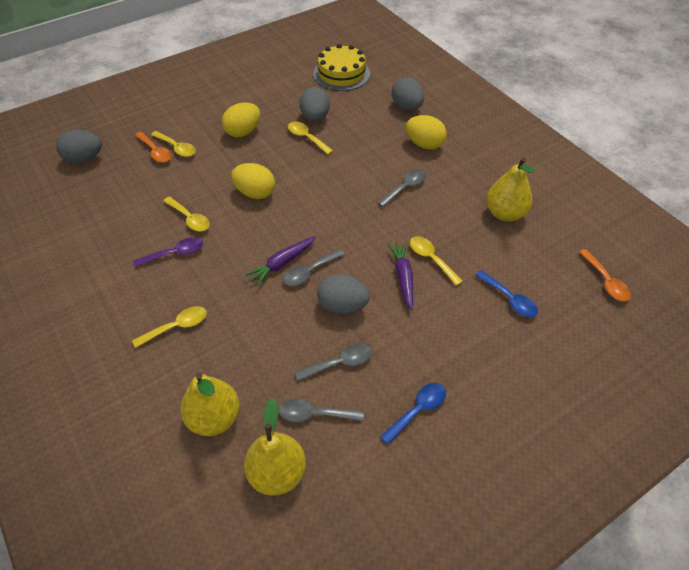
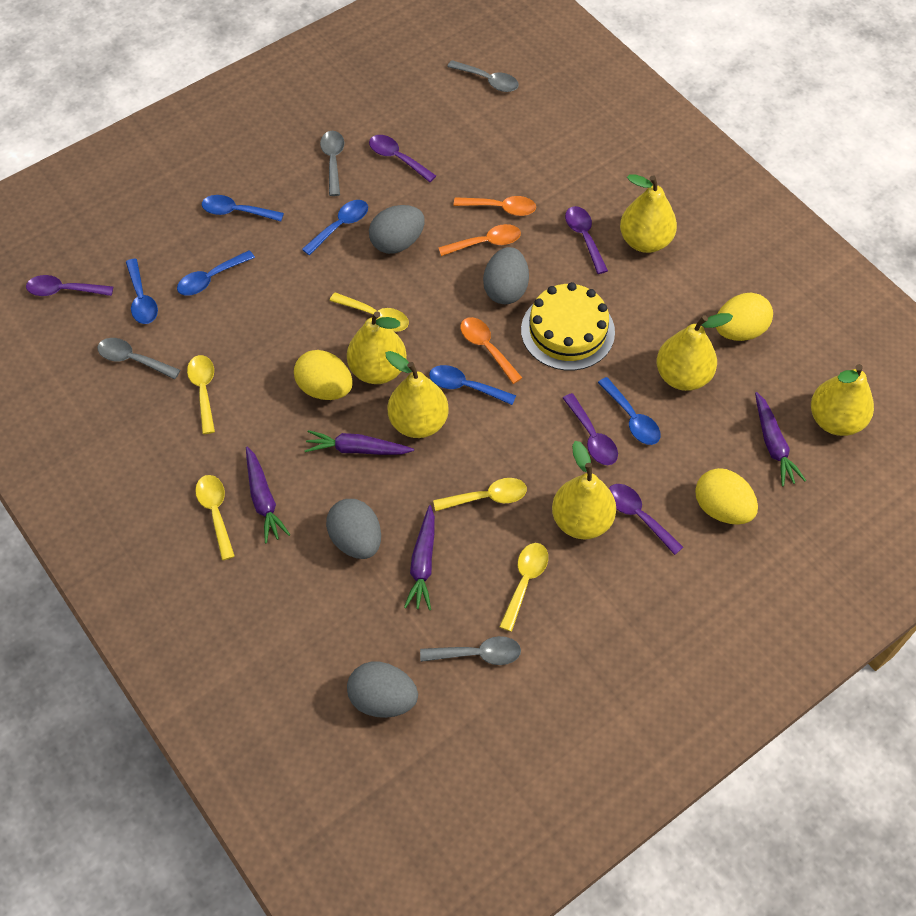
blue spoon: [380,383,446,445] [475,270,538,317] = 2 -> [126,259,158,324] [177,250,255,295] [202,195,284,222] [302,200,368,255] [429,365,516,405] [598,377,661,445] = 6
orange spoon: [135,132,171,163] [579,249,631,302] = 2 -> [438,224,521,256] [454,196,536,216] [460,317,522,384] = 3
purple carrot: [245,236,316,286] [388,242,413,310] = 2 -> [246,446,290,543] [304,430,414,455] [404,505,435,610] [755,392,806,486] = 4
purple spoon: [133,238,203,267] = 1 -> [26,275,113,296] [369,135,436,182] [563,393,618,465] [565,206,608,274] [609,484,683,555] = 5
yellow pear: [181,372,240,436] [244,398,306,496] [486,157,535,222] = 3 -> [347,311,407,384] [386,351,449,438] [552,441,616,539] [620,174,677,253] [657,313,733,391] [811,364,874,436] = 6

